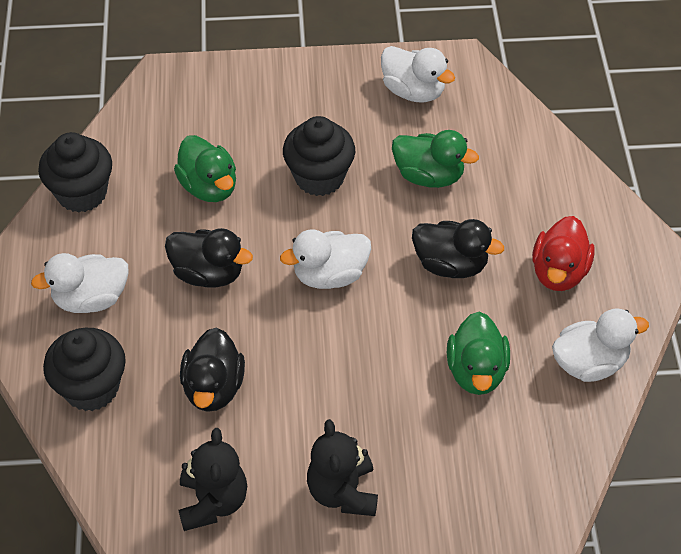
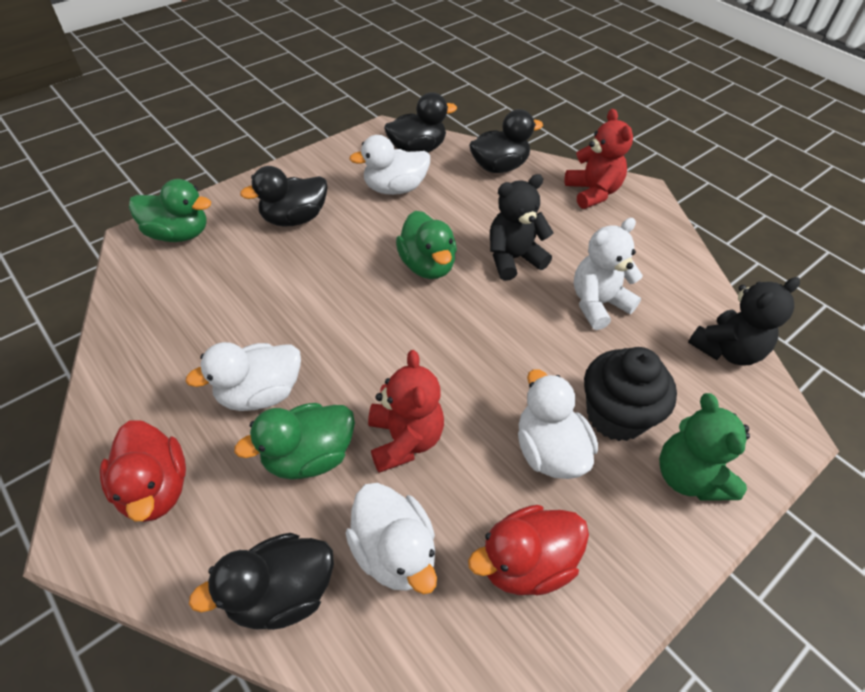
black cupcake: [38,132,112,213] [43,328,126,411] [283,116,355,196] = 3 -> [584,347,677,441] = 1
black duck: [165,228,253,288] [180,328,245,412] [412,219,504,278] = 3 -> [189,533,334,630] [240,166,328,227] [384,92,457,152] [469,109,543,173] = 4
green teddy bear: none = 0 -> [659,393,750,500] = 1
red duck: [532,216,595,291] = 1 -> [100,420,186,522] [468,505,589,596] = 2
red teddy bear: none = 0 -> [368,350,444,473] [565,109,633,209] = 2
white teddy bear: none = 0 -> [574,218,643,330] = 1

